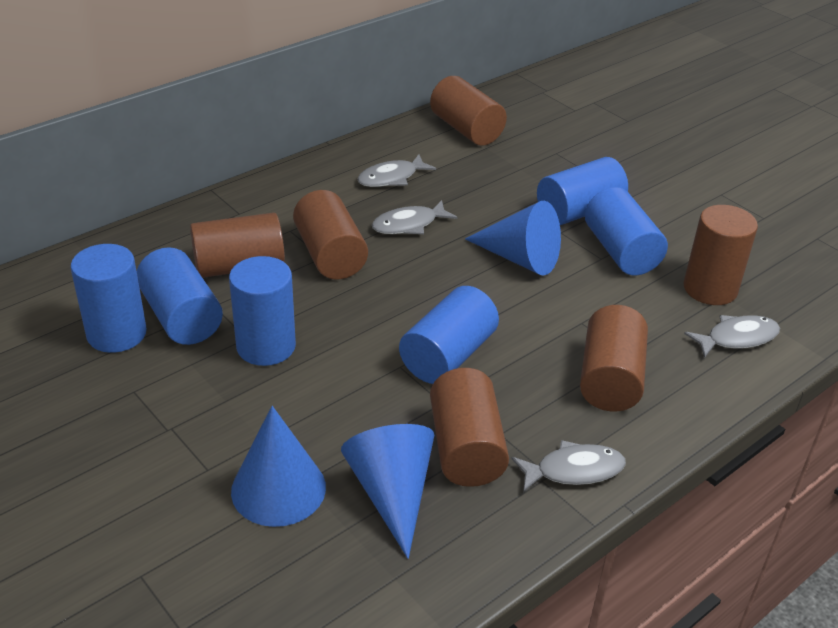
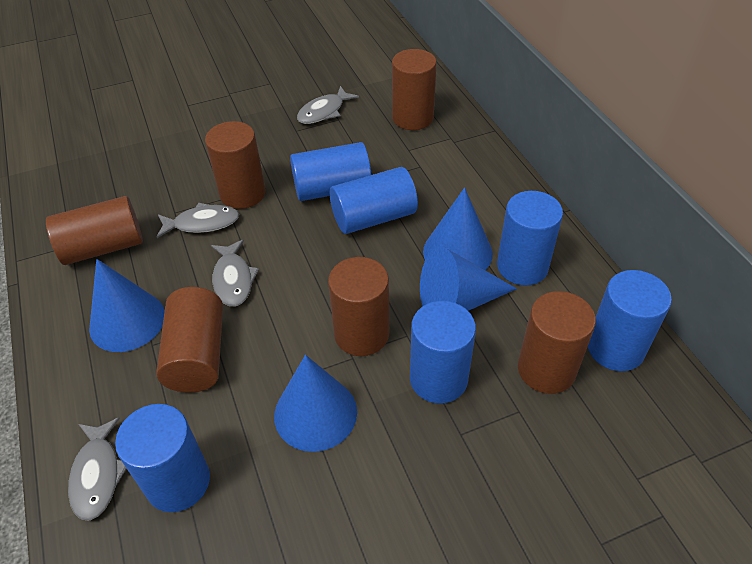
blue cone: [231,406,326,527] [341,424,434,559] [465,201,561,276] = 3 -> [89,259,165,352] [274,355,357,452] [420,247,517,311] [423,187,493,270] = 4

